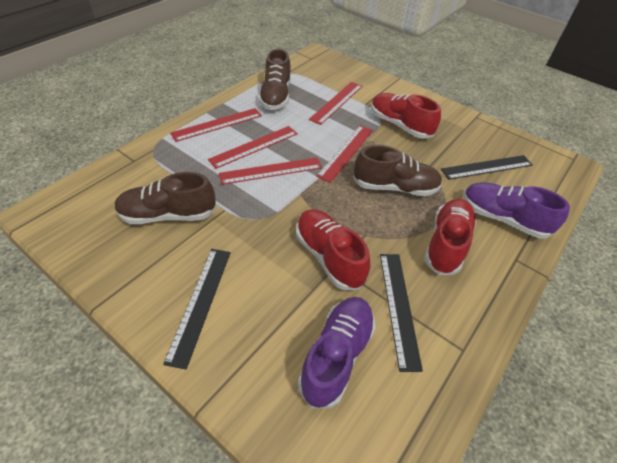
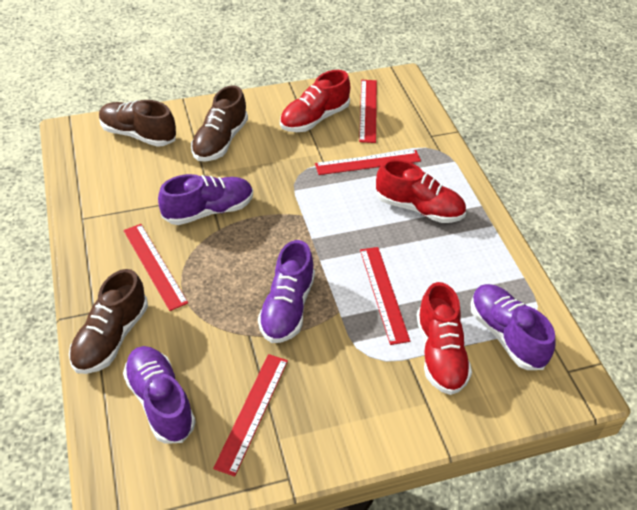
black ruler: [163,249,231,369] [380,254,423,372] [441,155,533,180] = 3 -> none = 0
purple shoe: [298,297,376,408] [463,182,570,239] = 2 -> [123,346,196,444] [158,174,253,225] [258,240,315,343] [471,284,556,370] = 4

